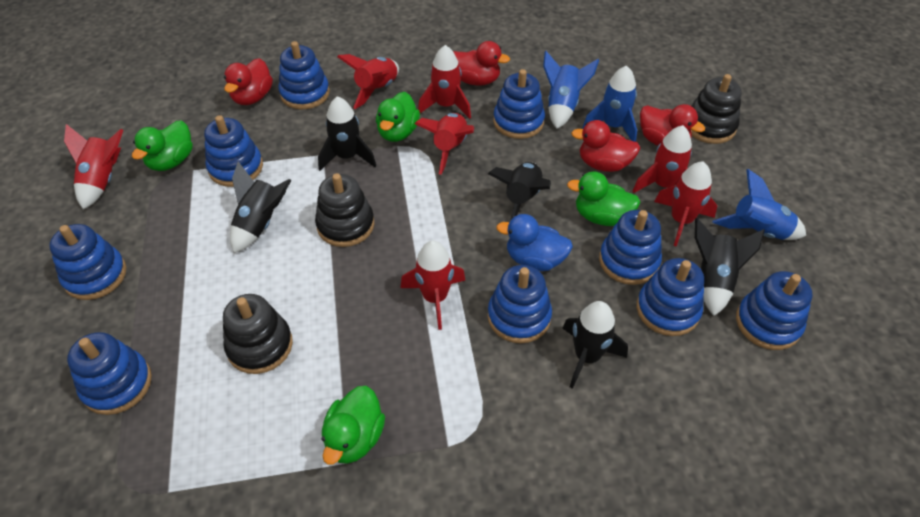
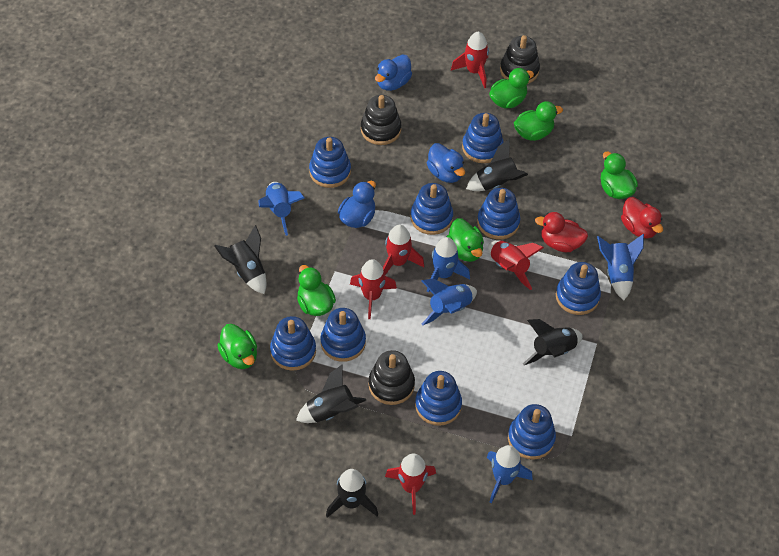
blue duck: [496,214,573,271] = 1 -> [338,181,376,228] [375,54,412,91] [427,143,465,183] = 3
blue rocket: [543,51,599,129] [582,65,637,142] [713,169,806,240] = 3 -> [258,182,304,236] [422,279,477,325] [427,237,470,293] [487,445,533,503] [597,234,644,300] = 5
green duck: [132,120,193,171] [322,386,385,465] [376,92,420,142] [567,172,640,226] = 4 -> [217,324,257,369] [297,265,336,316] [447,218,484,262] [489,68,534,109] [514,101,563,141] [601,152,638,199] = 6
red duck: [224,58,273,105] [453,41,510,86] [571,120,640,172] [640,104,705,146] = 4 -> [535,212,588,252] [621,197,663,239] = 2
red rocket: [64,124,123,209] [337,54,399,109] [401,241,465,330] [415,113,474,175] [418,45,471,119] [633,125,692,193] [654,161,717,247] = 7 -> [350,259,397,319] [383,225,424,275] [385,454,436,515] [451,31,489,88] [488,240,544,290] = 5

